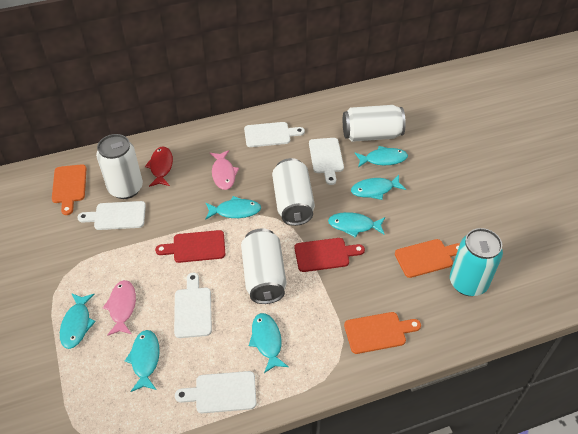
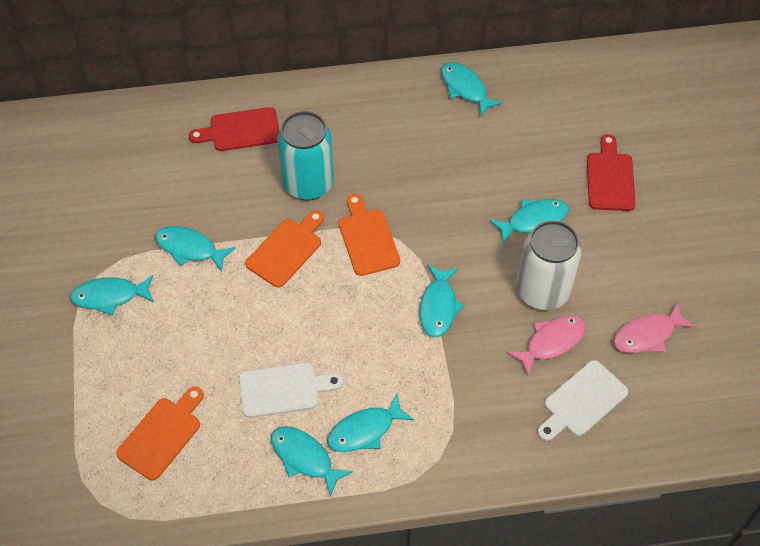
red fish: [145,146,173,187] = 1 -> none = 0
white can: [96,134,143,199] [241,229,286,304] [272,158,315,226] [343,105,406,142] = 4 -> [517,220,581,310] = 1
white cutting board: [77,201,146,230] [174,273,212,338] [175,371,257,413] [244,122,305,147] [309,138,344,185] = 5 -> [239,362,343,418] [537,360,628,441] = 2

